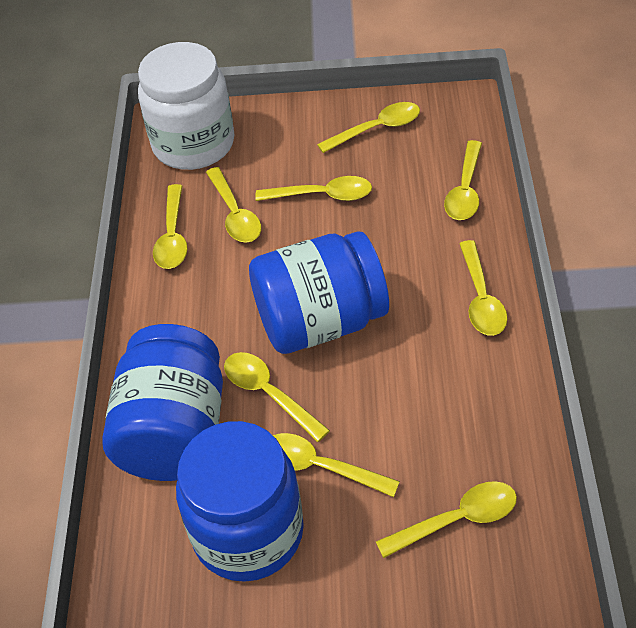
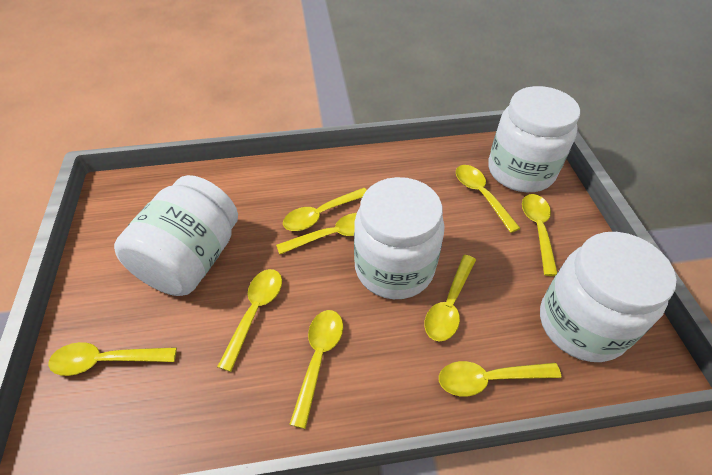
blue jar: [102,324,223,481] [176,421,304,582] [249,231,389,354] = 3 -> none = 0
white jar: [138,42,234,170] = 1 -> [114,175,238,296] [354,177,445,299] [488,86,580,192] [540,232,677,362] = 4

